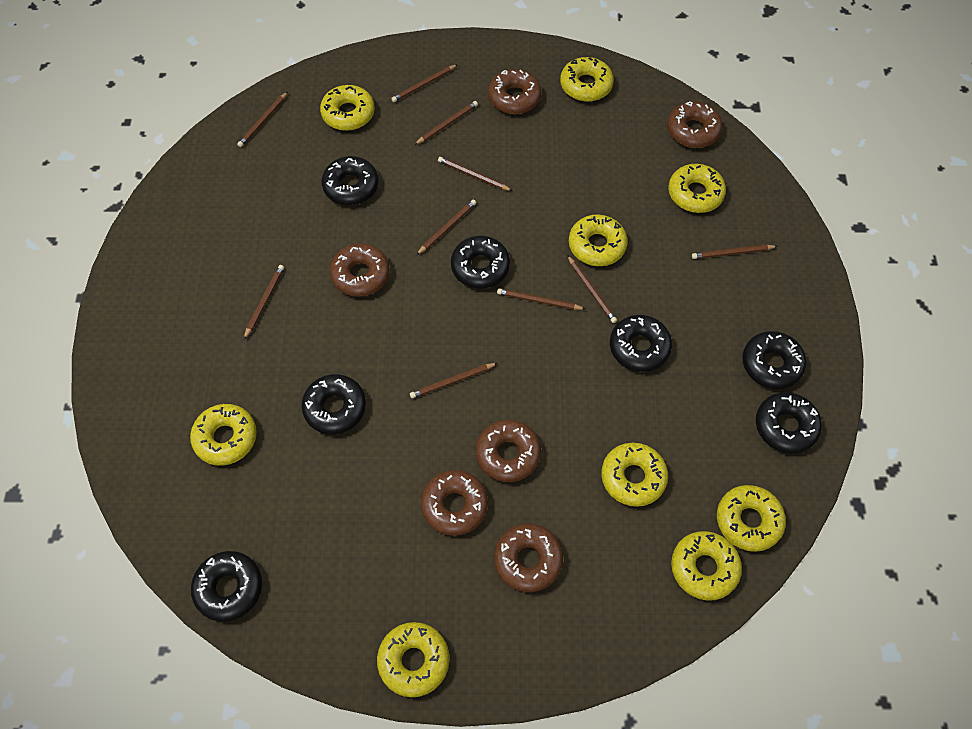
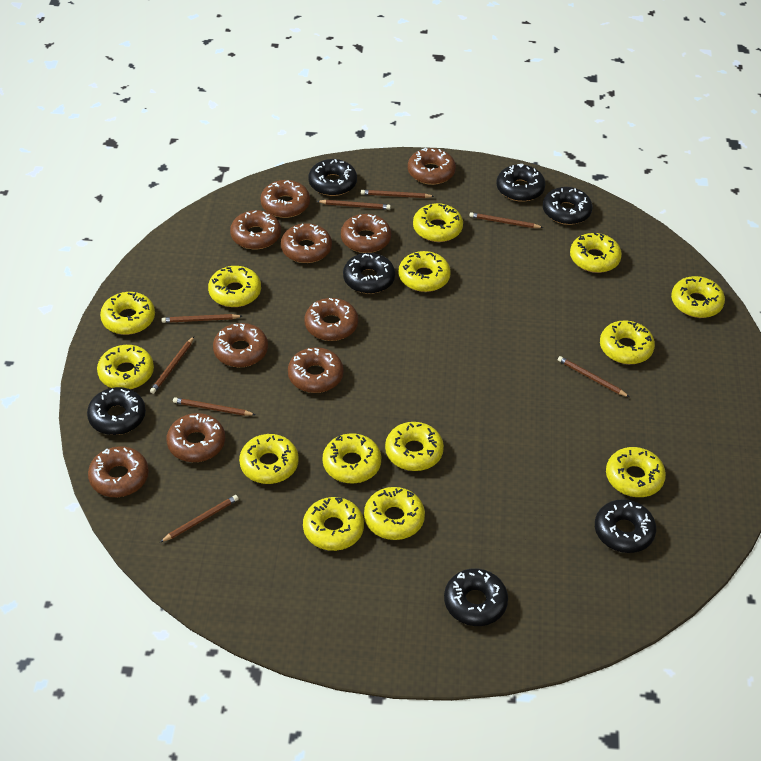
brown donut: [330,243,390,297] [421,470,488,536] [476,420,541,482] [488,69,542,114] [494,523,563,592] [667,101,723,148] = 6 -> [88,446,149,497] [166,413,225,462] [213,323,268,367] [230,210,281,249] [260,180,310,218] [281,223,332,263] [288,347,344,393] [304,298,358,341] [341,214,391,253] [408,148,456,185] = 10
brown pencil: [237,91,288,147] [244,265,284,339] [391,64,458,102] [410,363,497,398] [414,101,478,145] [416,199,476,255] [438,157,512,191] [497,288,585,310] [567,255,617,323] [692,244,778,259] = 10 -> [150,337,194,394] [160,495,238,542] [161,314,242,323] [173,397,256,416] [317,200,391,210] [361,190,434,198] [469,212,544,228] [558,356,629,397] = 8
yellow donut: [190,404,257,466] [320,85,375,131] [377,622,450,697] [560,57,614,102] [569,214,628,266] [601,443,668,507] [668,164,726,213] [671,531,742,601] [717,485,786,552] = 9 -> [97,345,154,389] [100,292,155,335] [208,266,261,307] [239,434,299,484] [303,497,364,551] [322,433,381,484] [364,487,425,540] [385,422,444,471] [399,251,451,292] [413,203,463,242] [570,233,622,273] [600,320,655,364] [606,447,666,497] [671,276,725,318] = 14

